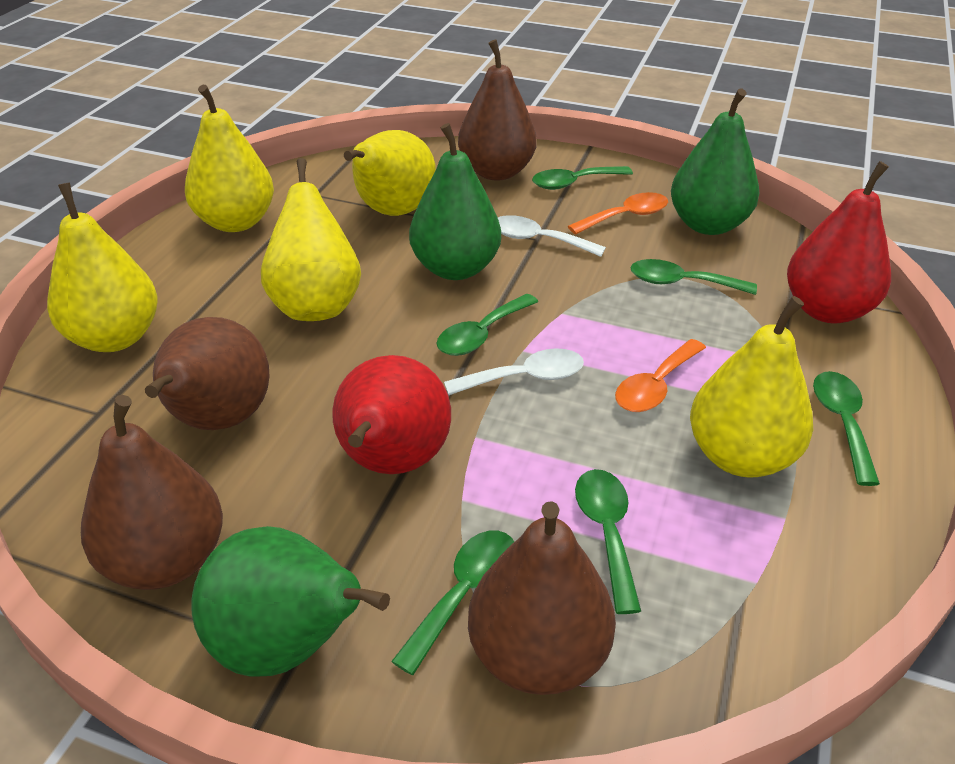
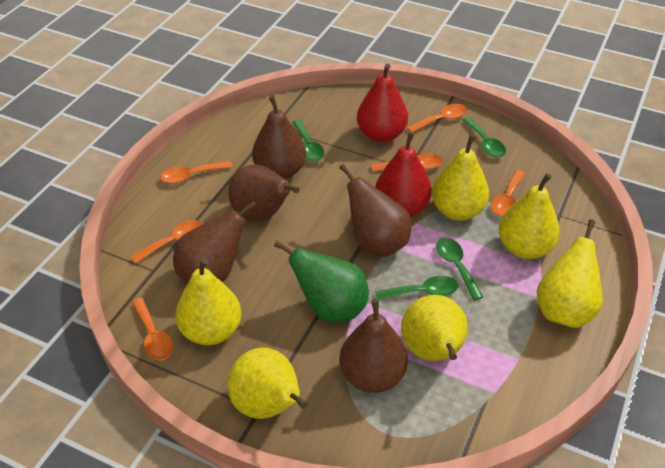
brown pear: [81,395,223,590] [145,317,270,430] [458,39,537,181] [468,501,616,695] = 4 -> [173,200,257,284] [228,165,300,222] [252,96,306,179] [339,164,411,257] [339,299,408,393] = 5
green pear: [191,526,390,677] [409,123,501,280] [671,89,759,235] = 3 -> [274,241,369,322] = 1
green spoon: [391,530,514,675] [436,294,538,356] [532,166,633,190] [575,469,641,614] [630,259,757,295] [813,371,880,486] = 6 -> [292,120,324,161] [375,276,458,300] [436,238,483,300] [462,117,506,157] = 4
orange spoon: [568,192,668,235] [615,339,706,412] = 2 -> [131,220,203,263] [132,298,173,360] [160,161,233,184] [372,153,443,172] [407,104,467,132] [491,170,525,216] = 6
white spoon: [444,348,584,395] [498,215,606,257] = 2 -> none = 0
yellow pear: [47,182,157,352] [185,85,274,232] [261,158,361,321] [344,130,436,216] [690,296,813,478] = 5 -> [175,258,241,345] [227,347,308,419] [401,295,468,361] [432,134,489,221] [499,173,560,259] [537,219,603,328] = 6

